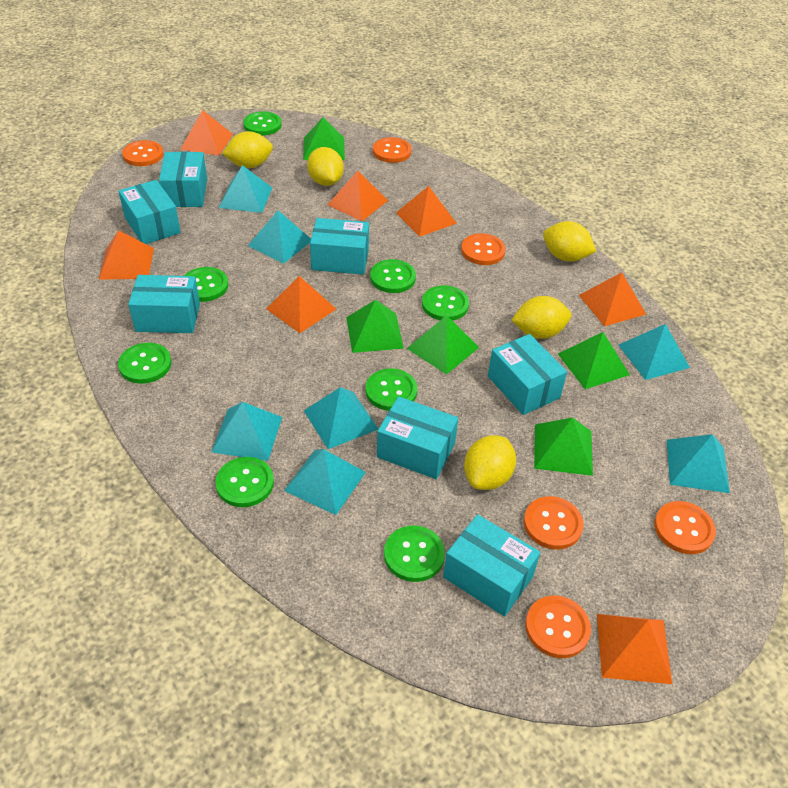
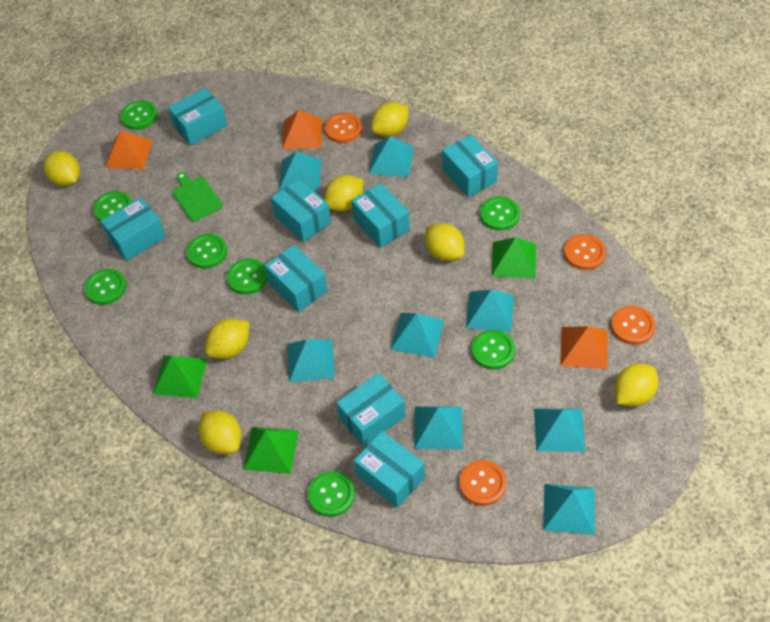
green cutting board: none = 0 -> [172,172,223,221] = 1
green pyramid: [303,117,345,160] [346,300,404,353] [407,315,479,375] [534,417,593,476] [558,332,630,389] = 5 -> [153,355,207,398] [243,427,299,474] [491,237,536,278] = 3
orange button: [122,140,164,166] [373,137,412,163] [461,233,506,265] [524,496,584,550] [525,595,591,658] [654,501,716,554] = 6 -> [325,113,362,143] [459,460,507,506] [564,234,606,270] [611,306,656,345] = 4
orange pyramid: [98,230,154,280] [180,110,233,156] [266,276,336,333] [327,171,388,221] [396,186,457,237] [579,272,646,326] [597,614,672,684] = 7 -> [105,130,152,170] [282,110,323,149] [560,326,607,369] = 3
turquoise box: [118,180,181,244] [128,275,200,333] [159,152,207,207] [310,218,369,275] [377,396,458,479] [443,514,540,617] [488,334,567,415] = 7 -> [101,197,166,261] [168,88,227,146] [264,245,328,312] [271,178,331,242] [336,373,405,447] [351,183,410,248] [354,431,425,508] [442,135,498,197] = 8
turquoise pyramid: [211,402,282,461] [219,165,272,213] [248,211,311,264] [284,449,366,515] [304,387,379,449] [618,324,690,380] [667,434,730,493] = 7 -> [279,151,322,191] [287,339,335,382] [369,137,414,177] [390,313,444,358] [414,406,463,449] [466,290,514,332] [534,409,585,452] [543,484,595,535] = 8
yellow lemon: [222,131,273,168] [307,147,344,186] [464,435,516,490] [511,296,571,339] [543,221,596,262] = 5 -> [43,151,80,186] [198,410,242,454] [205,318,249,359] [324,175,363,211] [371,102,409,137] [425,223,465,261] [614,364,658,407] = 7

